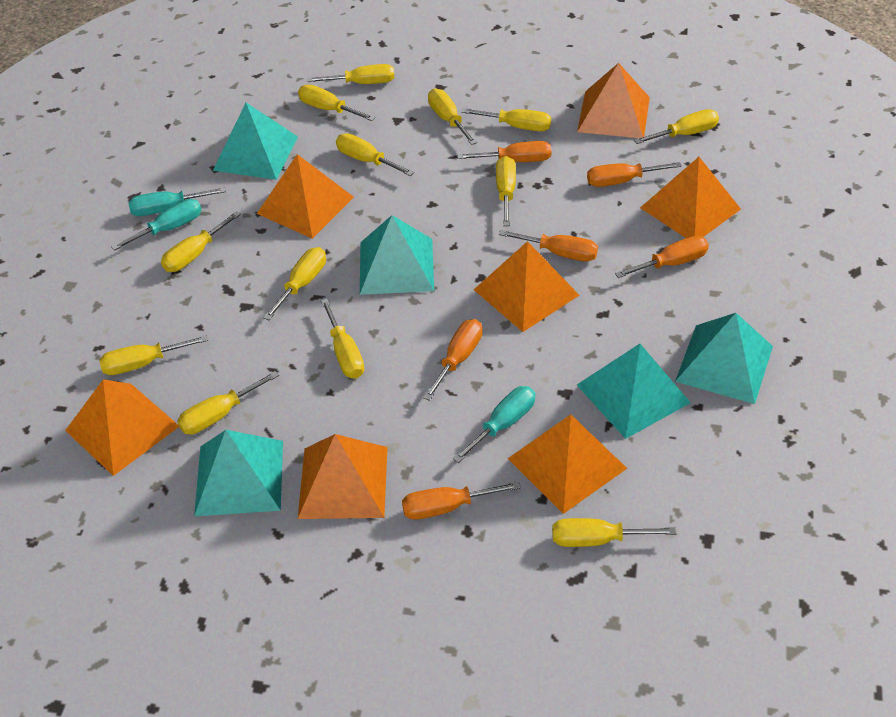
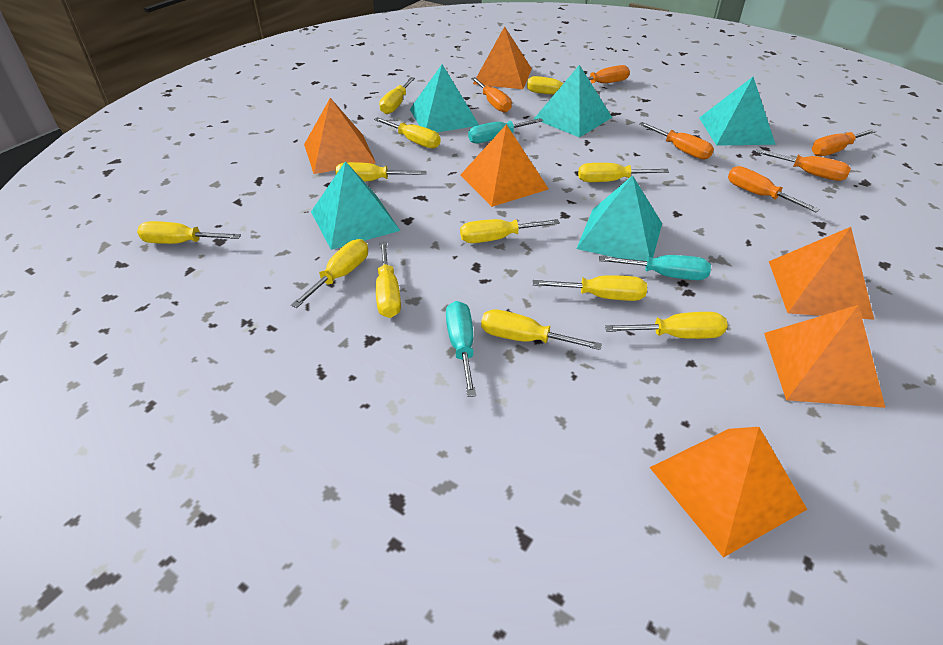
orange pyramid: [65,379,179,476] [257,154,354,239] [298,434,388,519] [474,241,579,332] [507,414,627,514] [577,63,650,138] [640,157,741,238] = 7 -> [304,98,376,174] [461,124,549,207] [473,26,532,89] [649,427,808,558] [764,305,885,408] [769,227,874,320] = 6
yellow screwdriver: [99,335,208,375] [161,211,241,272] [177,371,279,435] [263,247,326,320] [298,85,375,121] [307,64,394,84] [321,299,364,379] [336,134,414,176] [428,89,477,145] [461,108,551,131] [496,156,516,226] [552,518,676,547] [634,109,719,144] = 13 -> [137,221,241,244] [291,239,368,308] [335,162,427,182] [374,117,441,148] [376,242,401,318] [379,77,415,114] [460,219,560,243] [481,309,602,350] [527,76,601,94] [533,275,647,301] [578,163,669,182] [605,312,728,339] = 12

